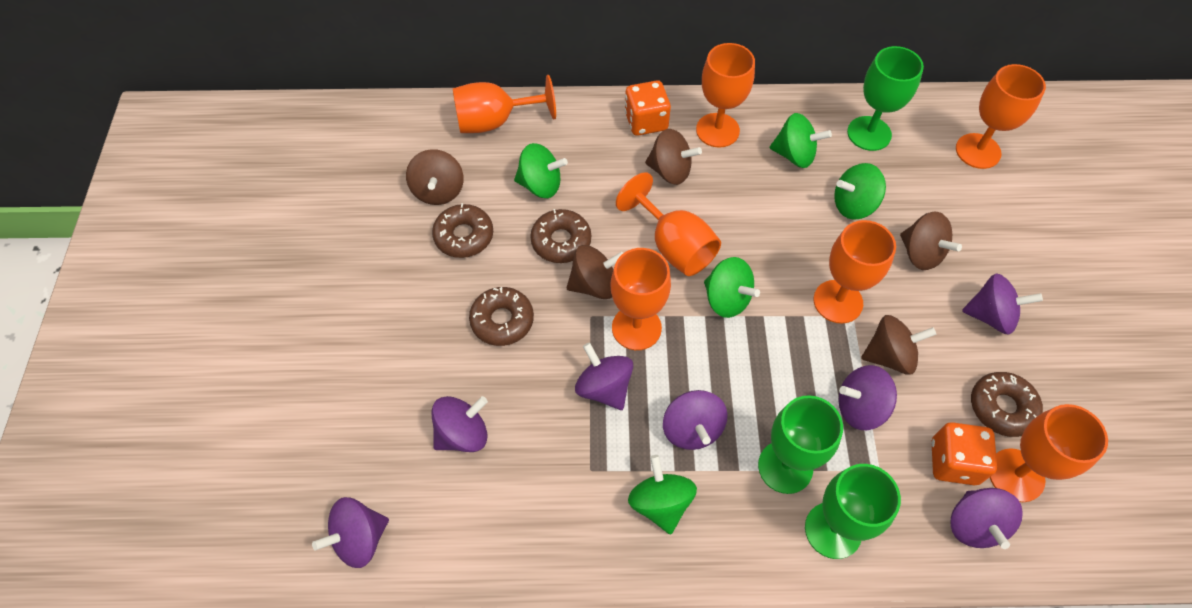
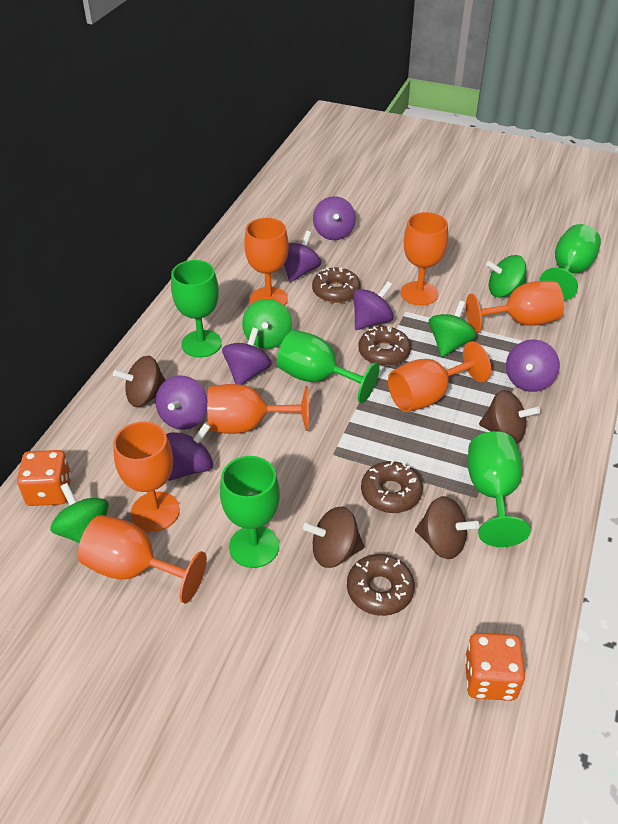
brown spinning top: [406,149,464,205] [567,245,623,299] [645,129,702,185] [861,315,936,375] [900,212,962,270] = 5 -> [113,355,166,407] [303,506,364,568] [415,496,479,559] [479,390,540,444] = 4
green goblet: [758,395,843,494] [805,464,901,559] [847,46,924,151] = 3 -> [171,260,222,358] [220,456,280,568] [277,330,380,403] [468,431,531,547] [539,224,601,301] = 5
green spinning top: [514,143,568,198] [628,455,697,534] [704,257,760,318] [770,113,832,168] [834,163,886,220] = 5 -> [50,483,109,543] [242,299,292,349] [429,301,476,357] [486,255,527,297] = 4

